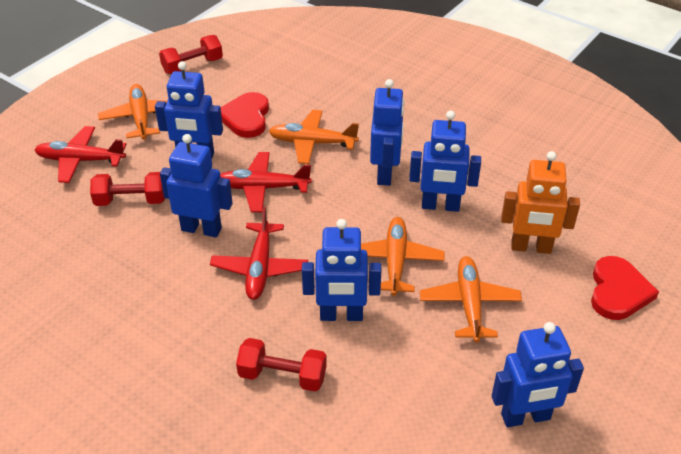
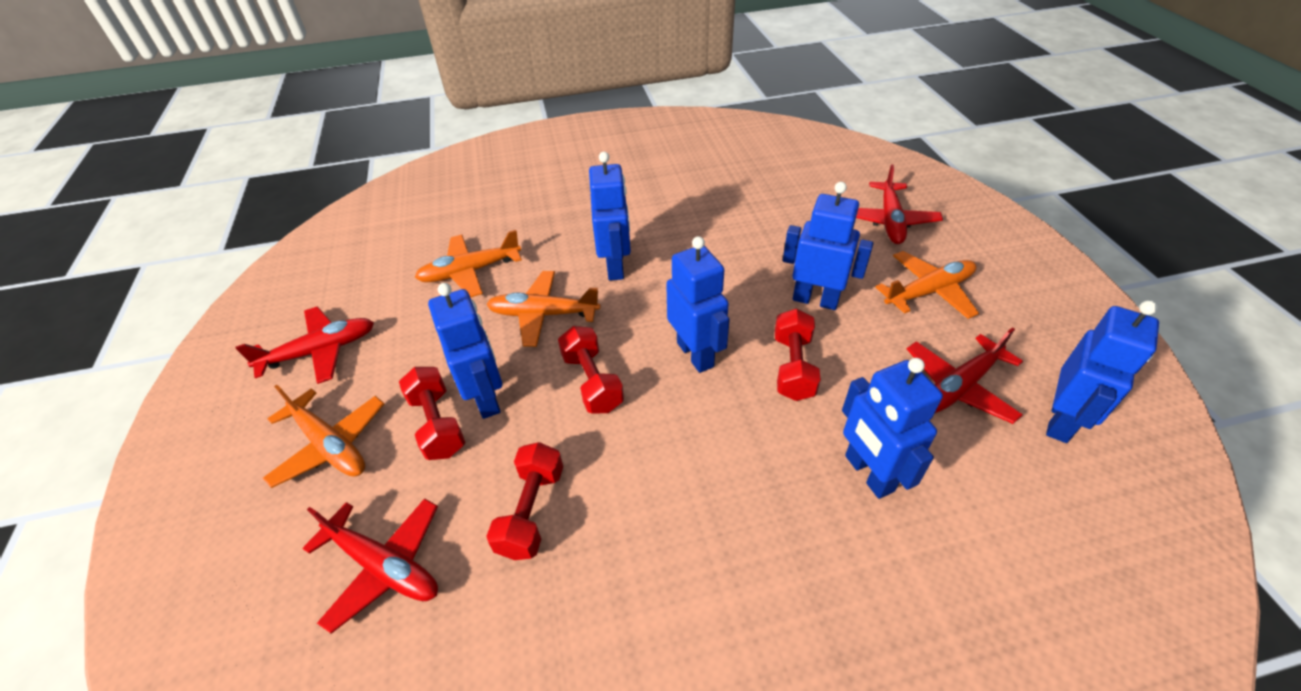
orange robot: [501,151,580,254] = 1 -> none = 0
red dumbbell: [90,172,165,206] [159,35,223,74] [236,338,327,392] = 3 -> [399,367,465,460] [486,442,563,560] [558,326,624,413] [775,309,821,401] = 4
red heart: [220,92,269,138] [591,256,659,320] = 2 -> none = 0
red plane: [35,126,127,183] [210,207,308,300] [220,152,312,212] = 3 -> [235,306,374,384] [302,498,438,634] [856,164,943,244] [907,328,1023,424] = 4

